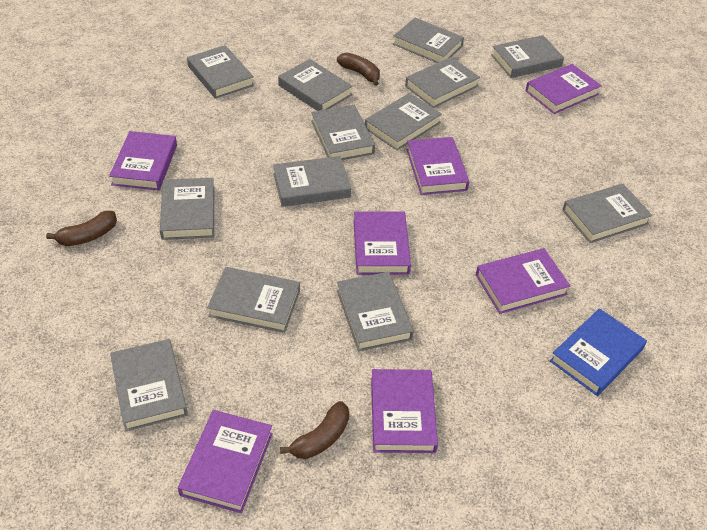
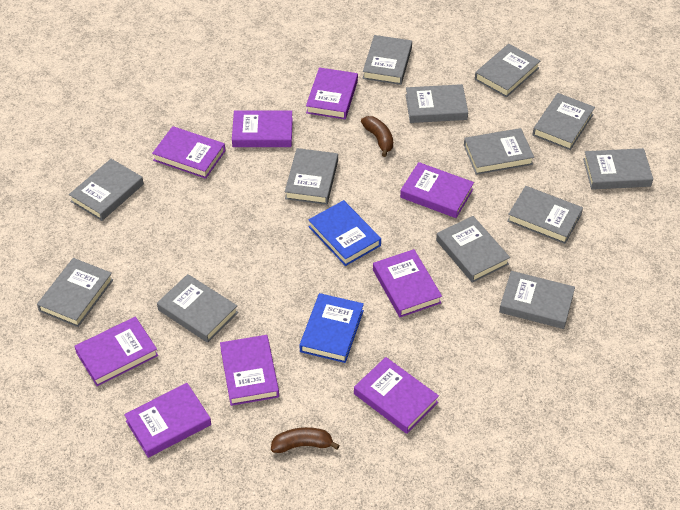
blue book: [550,308,647,396] = 1 -> [299,293,364,363] [308,200,381,266] = 2
brown banana: [46,211,117,246] [280,401,349,459] [337,52,380,86] = 3 -> [271,427,340,453] [361,116,393,157] = 2
purple book: [109,131,177,190] [178,410,273,513] [354,211,411,275] [371,369,438,453] [406,137,469,195] [476,248,570,314] [526,64,602,114] = 7 -> [74,317,158,386] [124,383,211,458] [152,126,225,179] [220,335,279,406] [232,110,293,147] [306,67,358,119] [354,357,439,434] [373,249,442,317] [400,162,474,218] = 9

